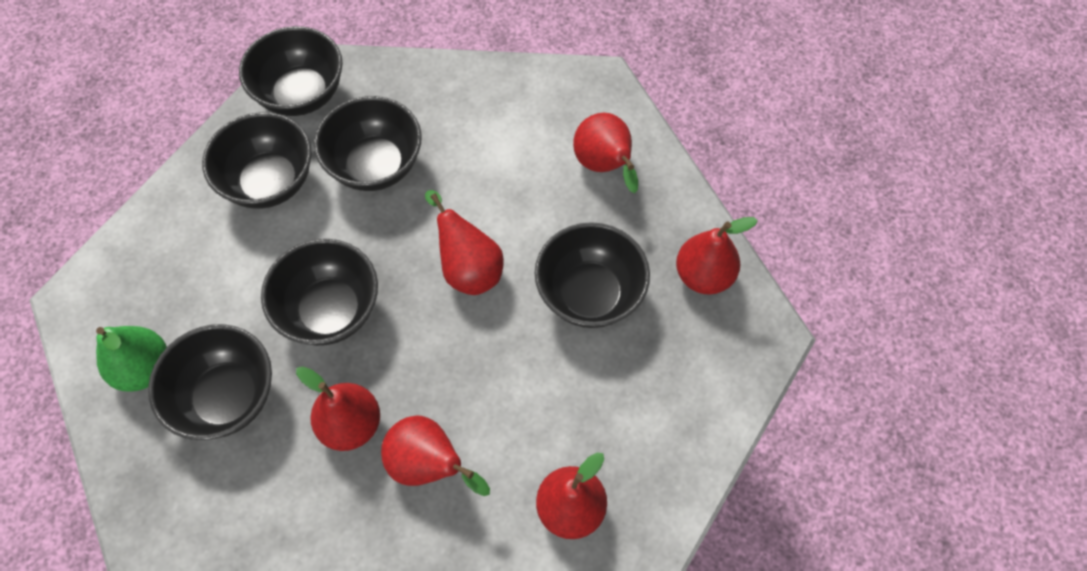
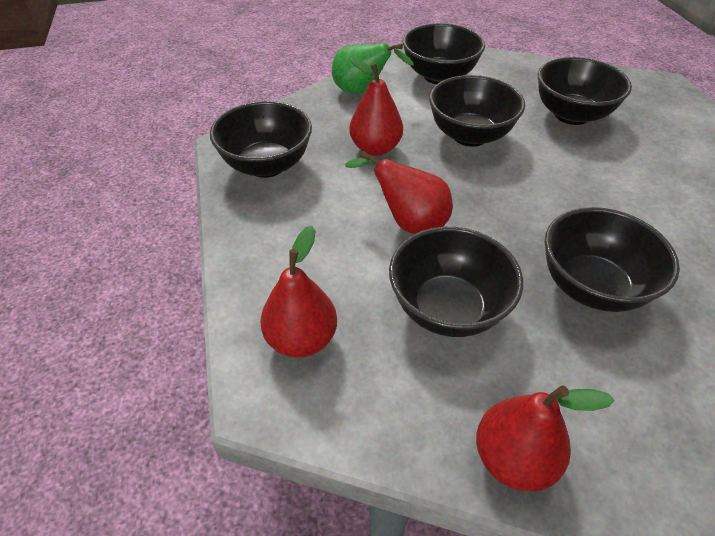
red pear: [296,366,380,451] [381,415,490,496] [425,190,504,295] [536,452,607,539] [573,113,638,193] [676,217,758,295] = 6 -> [260,226,337,358] [345,151,453,234] [349,57,403,156] [476,385,614,491] = 4

